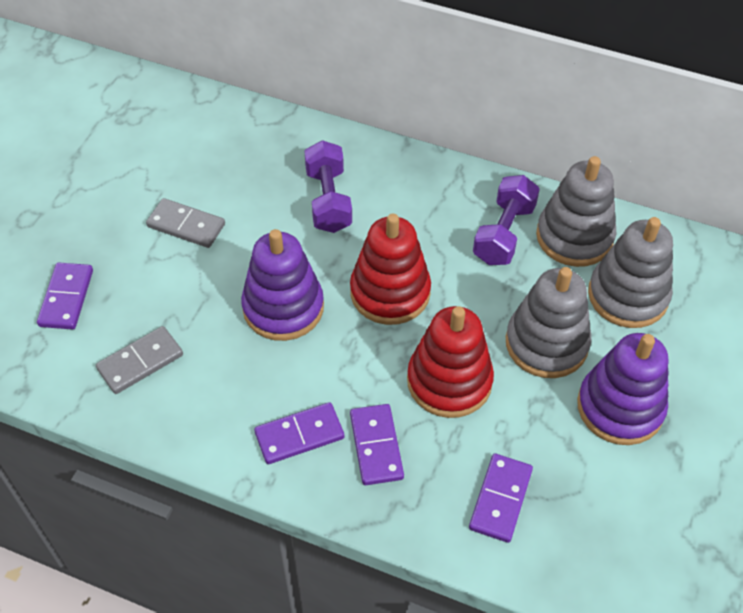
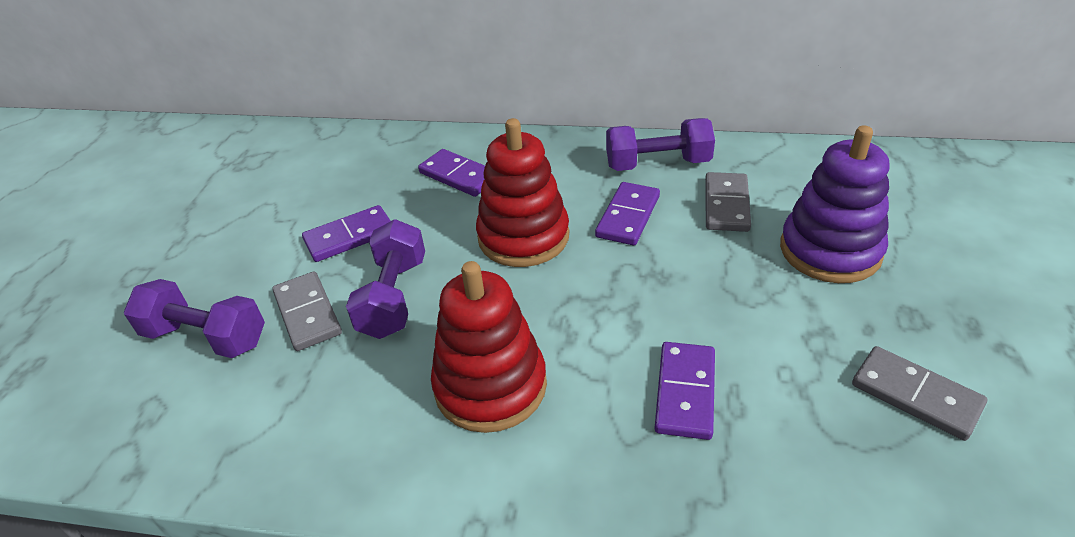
grey domino: [96,326,183,394] [146,198,225,248] = 2 -> [272,271,342,351] [705,172,751,232] [852,346,987,441] = 3
grey stacking toy: [506,267,591,378] [536,156,616,267] [588,217,673,328] = 3 -> none = 0
purple dumbbell: [304,140,352,233] [473,175,540,265] = 2 -> [124,279,265,358] [346,219,425,339] [606,118,715,171] = 3
purple stacking toy: [241,229,324,341] [577,333,669,445] = 2 -> [780,125,890,283] = 1

